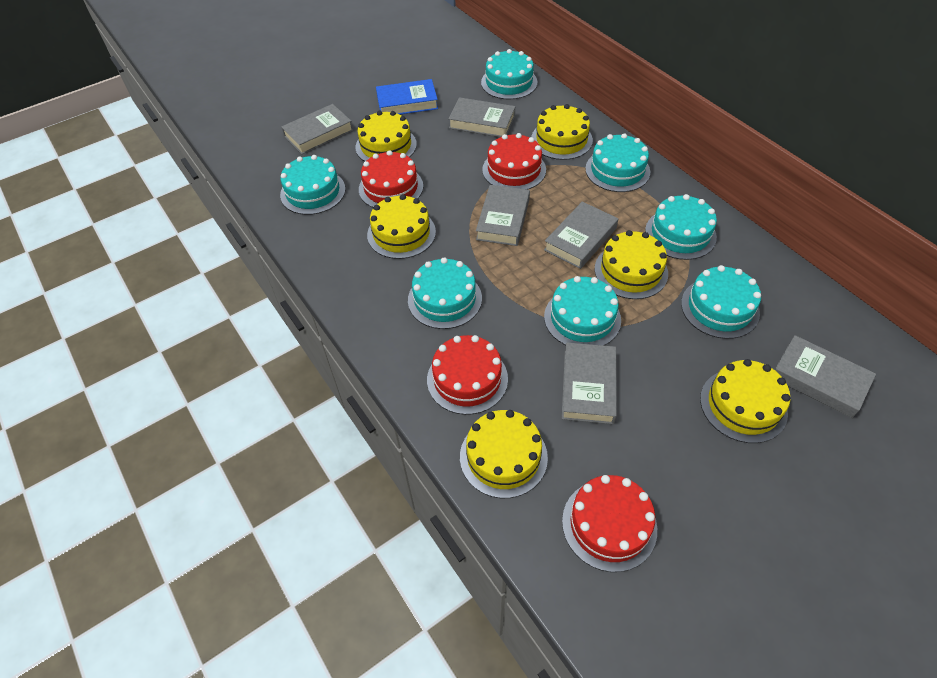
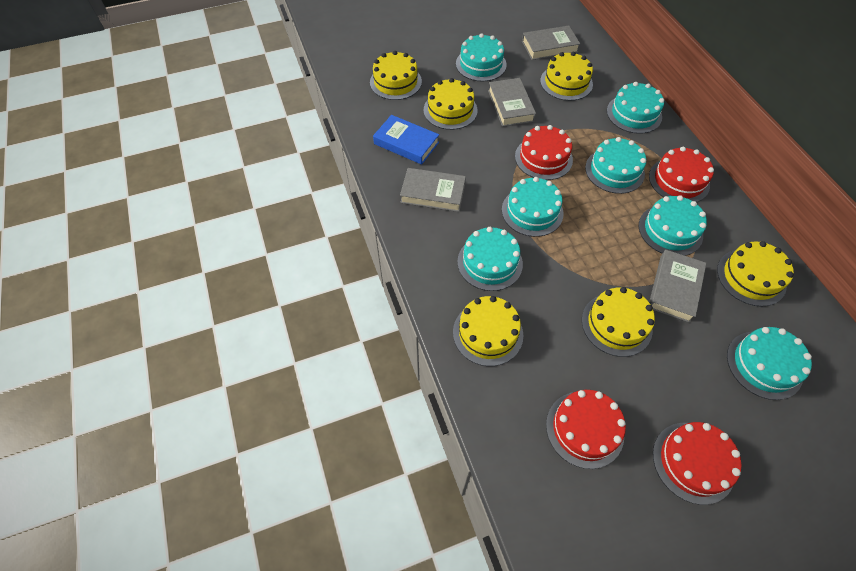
grey book: [281,104,353,154] [448,97,515,137] [476,185,530,246] [544,201,618,269] [562,343,617,424] [775,335,876,418] = 6 -> [400,168,466,212] [488,78,536,127] [522,26,580,60] [649,250,706,323] = 4

